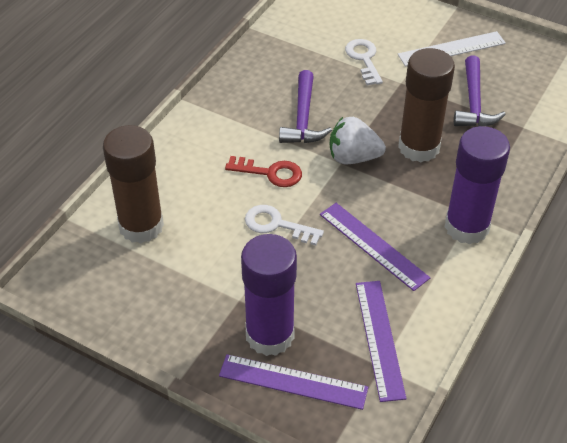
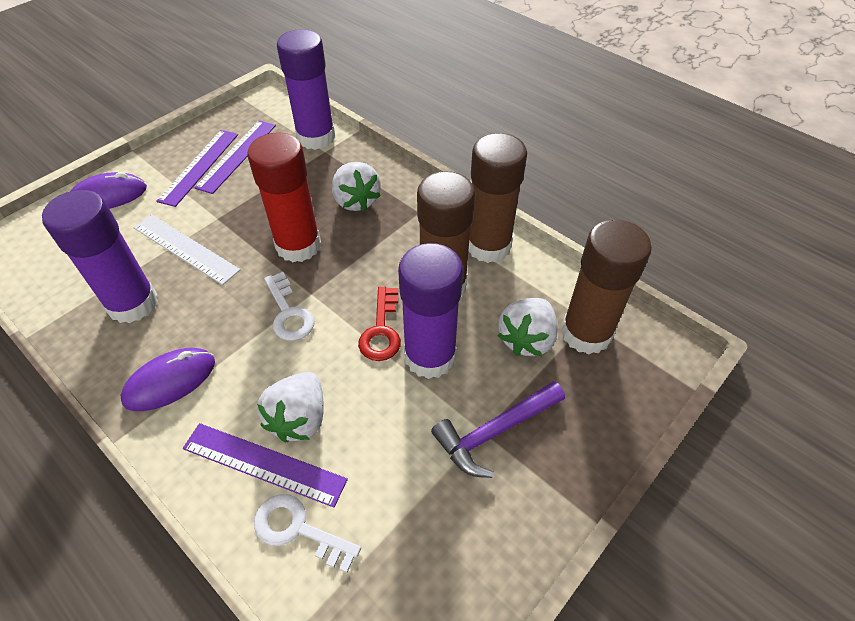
brown glue stick: [103,125,164,243] [398,48,455,162] = 2 -> [417,171,475,295] [468,133,527,263] [561,219,652,354] = 3
purple glue stick: [241,234,297,356] [445,126,510,244] = 2 -> [42,190,158,323] [277,29,335,150] [398,243,463,379] = 3
purple hammer: [279,70,332,143] [454,55,506,126] = 2 -> [431,381,565,478] = 1
purple mouse: none = 0 -> [71,172,147,209] [121,348,215,411] = 2
red glue stick: none = 0 -> [247,132,321,262] = 1
white strawberry: [330,117,386,164] = 1 -> [257,372,324,442] [332,162,381,211] [498,298,558,356] = 3

